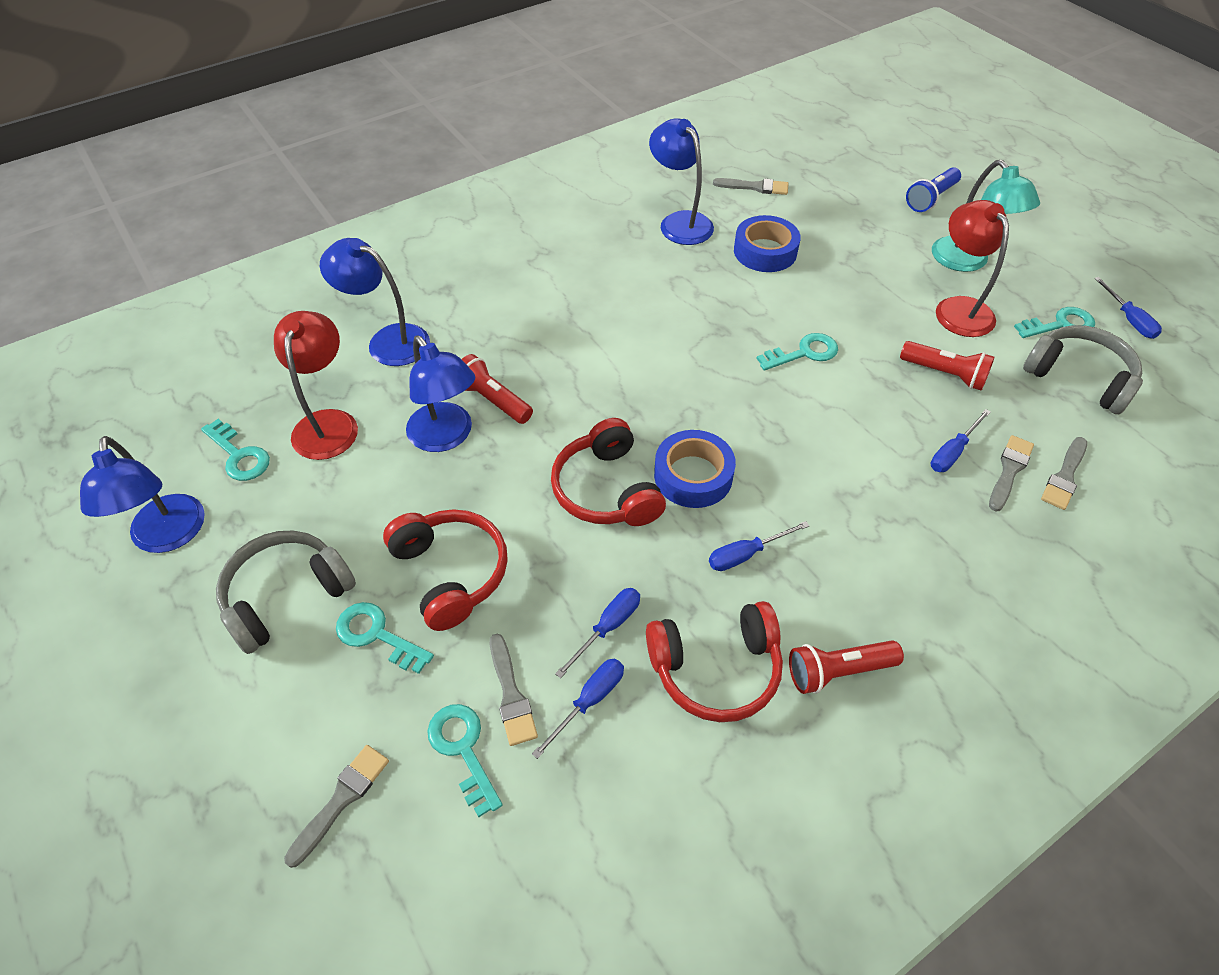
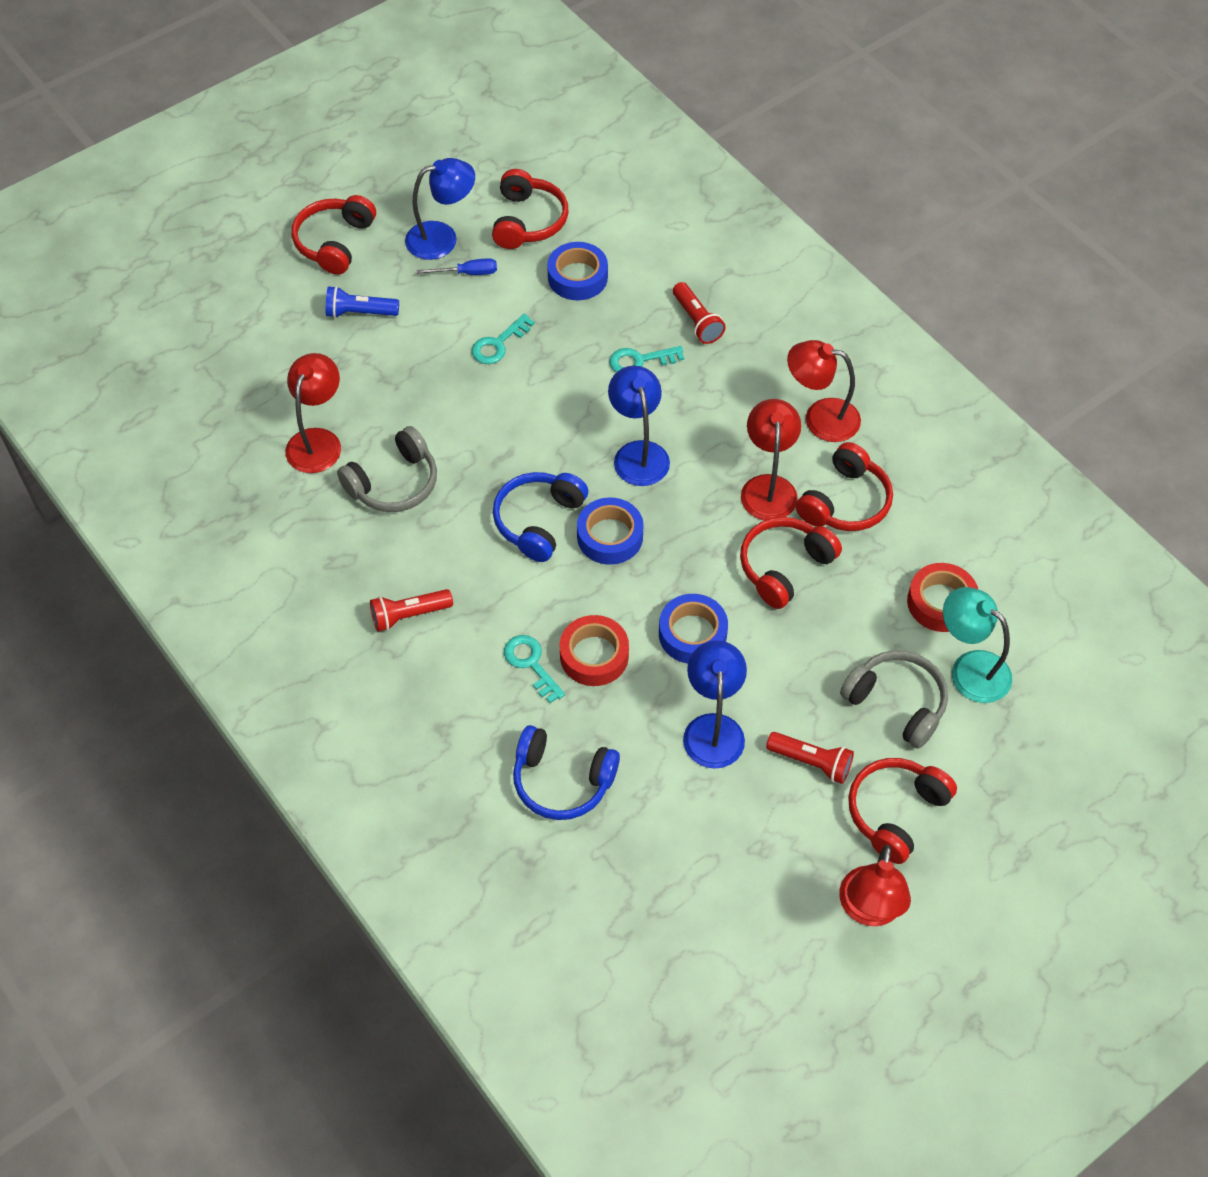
blue headphones: none = 0 -> [493,472,588,562] [513,725,620,820] = 2
blue lamp: [80,436,205,553] [320,238,430,366] [406,336,475,452] [649,118,714,245] = 4 -> [405,158,475,260] [608,366,670,486] [683,640,747,769] = 3
blue screwdriver: [532,659,624,759] [555,588,640,678] [709,521,809,571] [930,409,991,472] [1094,277,1162,339] = 5 -> [417,258,497,275] = 1
blue tape: [654,430,736,508] [734,215,801,272] = 2 -> [547,242,608,300] [577,497,644,565] [659,594,728,663] = 3
grey brush: [284,745,389,868] [490,634,538,746] [713,178,788,195] [989,435,1034,511] [1041,437,1087,510] = 5 -> none = 0
red headphones: [383,509,508,631] [551,418,666,526] [646,601,783,722] = 3 -> [292,195,376,275] [492,169,568,249] [740,517,842,609] [796,442,893,531] [848,758,957,864] = 5
red lamp: [274,311,358,460] [936,200,1009,337] = 2 -> [285,353,341,473] [741,399,801,521] [787,340,861,442] [839,845,911,926] = 4
red tape: none = 0 -> [560,615,629,686] [907,563,978,632] = 2
turquoise key: [201,419,270,481] [336,602,434,674] [427,704,502,817] [756,333,838,371] [1014,307,1095,338] = 5 -> [472,314,535,364] [504,635,565,703] [609,346,684,372] = 3

